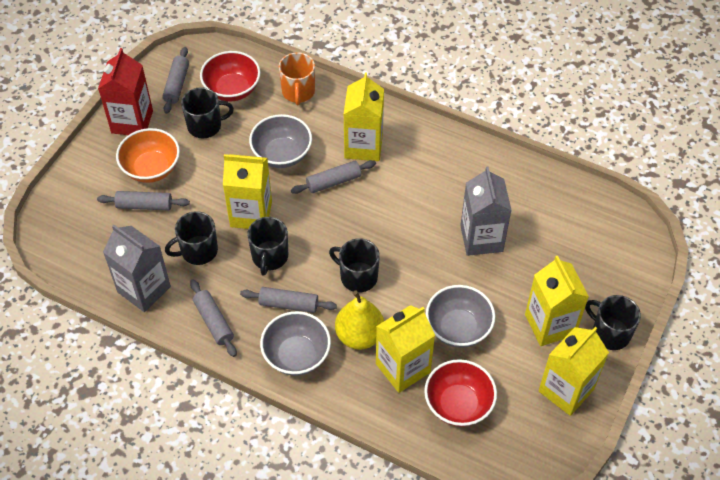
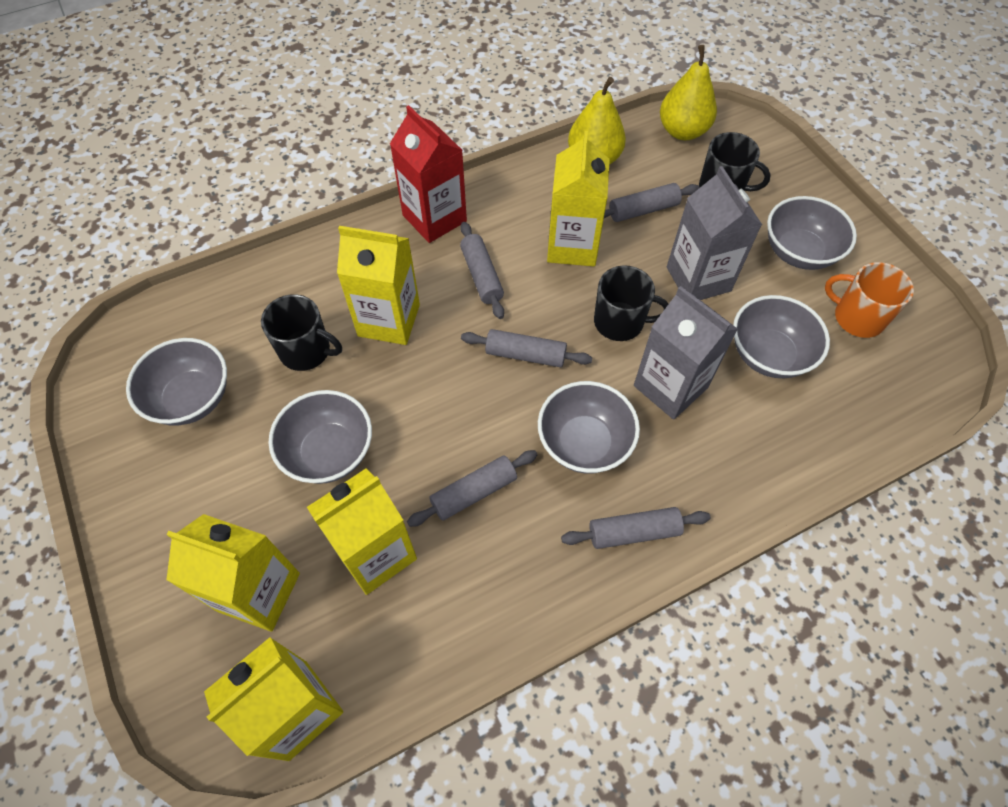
black mug: [165,211,218,265] [181,87,234,138] [247,217,288,276] [329,238,380,293] [585,295,641,350] = 5 -> [261,294,342,371] [594,265,668,341] [699,132,771,191] = 3
grey bowl: [249,114,312,168] [260,311,331,376] [426,285,495,348] = 3 -> [126,338,227,426] [268,390,372,484] [538,381,640,474] [733,295,830,378] [767,196,857,270] = 5
orange bowl: [116,128,180,183] = 1 -> none = 0
red bowl: [200,51,260,101] [424,359,497,427] = 2 -> none = 0
yellow pear: [335,290,384,349] = 1 -> [568,77,626,165] [660,45,717,140] = 2

